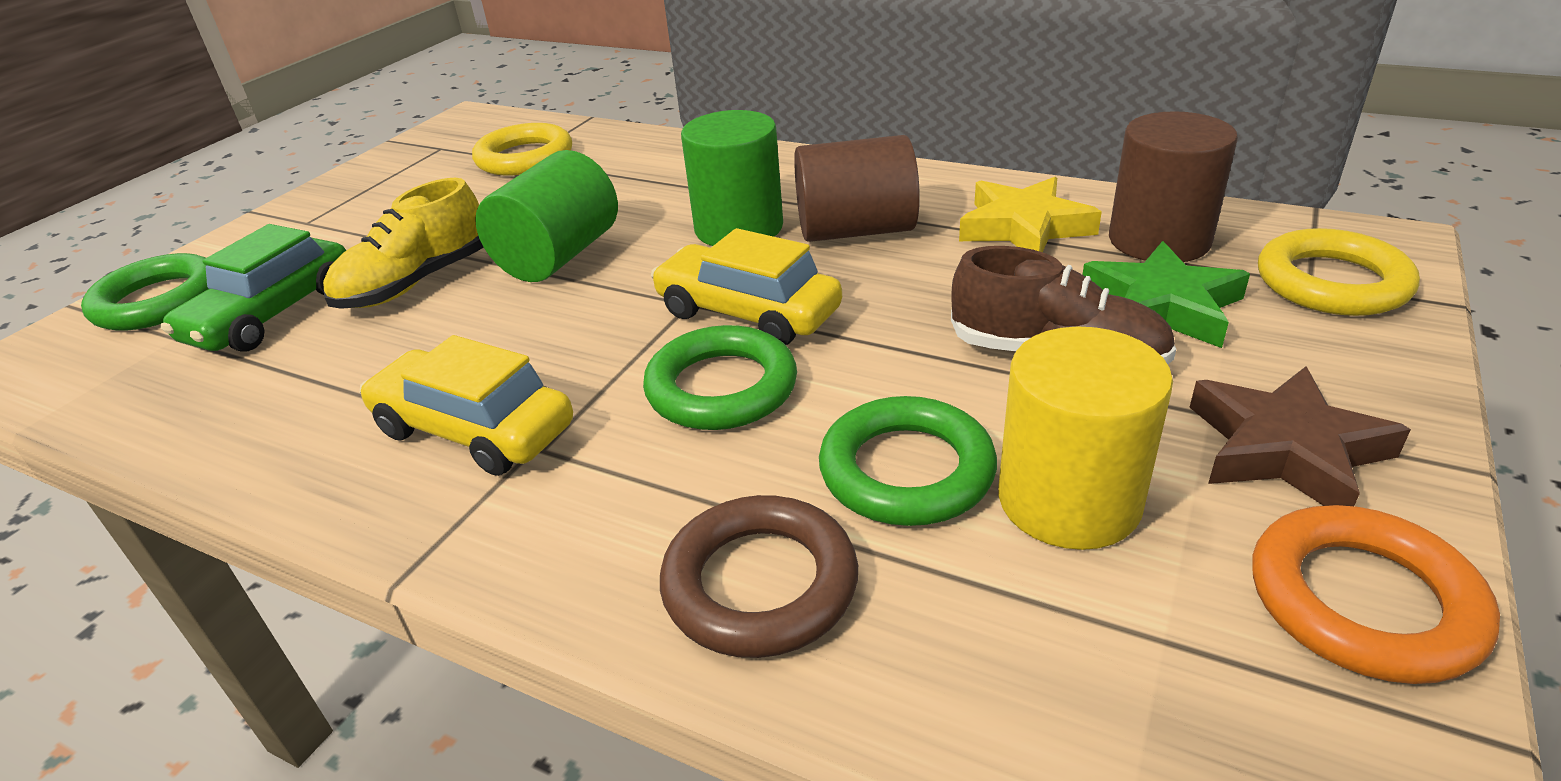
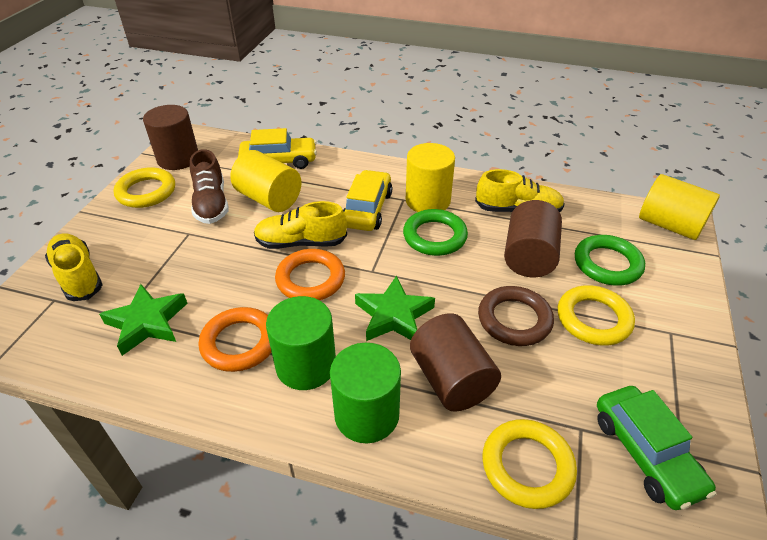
brown cylinder: [794,135,920,242] [1109,111,1238,262] = 2 -> [143,105,198,170] [410,313,501,412] [504,200,562,277] = 3
brown star: [1189,366,1411,506] = 1 -> none = 0
green ring: [81,253,209,331] [643,325,797,430] [819,396,997,526] = 3 -> [403,209,468,256] [575,235,645,286] = 2
green star: [1082,241,1250,348] = 1 -> [99,284,188,356] [355,276,435,341] = 2
orange ring: [1252,505,1500,684] = 1 -> [198,307,272,372] [275,249,345,300] = 2
yellow cylinder: [999,327,1173,550] = 1 -> [230,150,302,212] [406,143,455,212] [639,174,720,240] = 3
yellow ring: [472,123,572,176] [1258,228,1420,316] = 2 -> [114,167,175,208] [482,419,577,509] [558,285,635,346] = 3
yellow shoe: [323,178,484,309] = 1 -> [45,233,103,301] [254,201,347,249] [475,169,564,212] = 3
yellow star: [959,177,1102,252] = 1 -> none = 0

